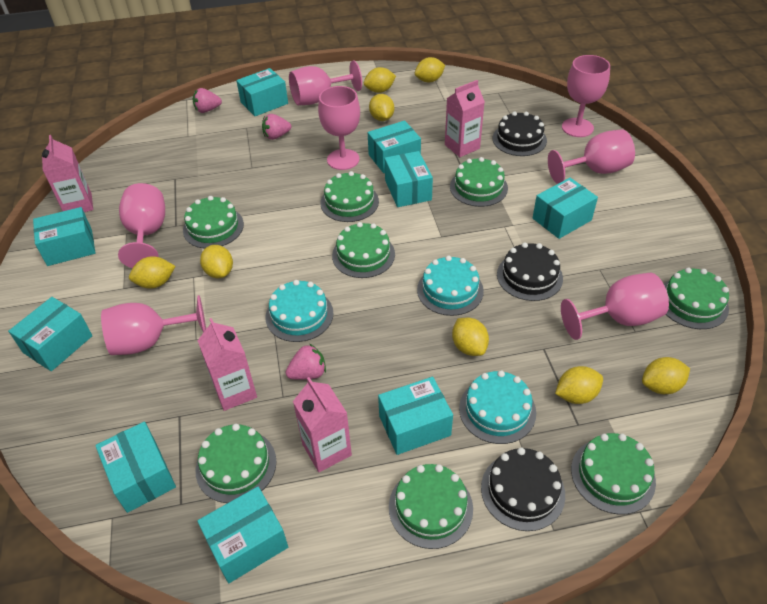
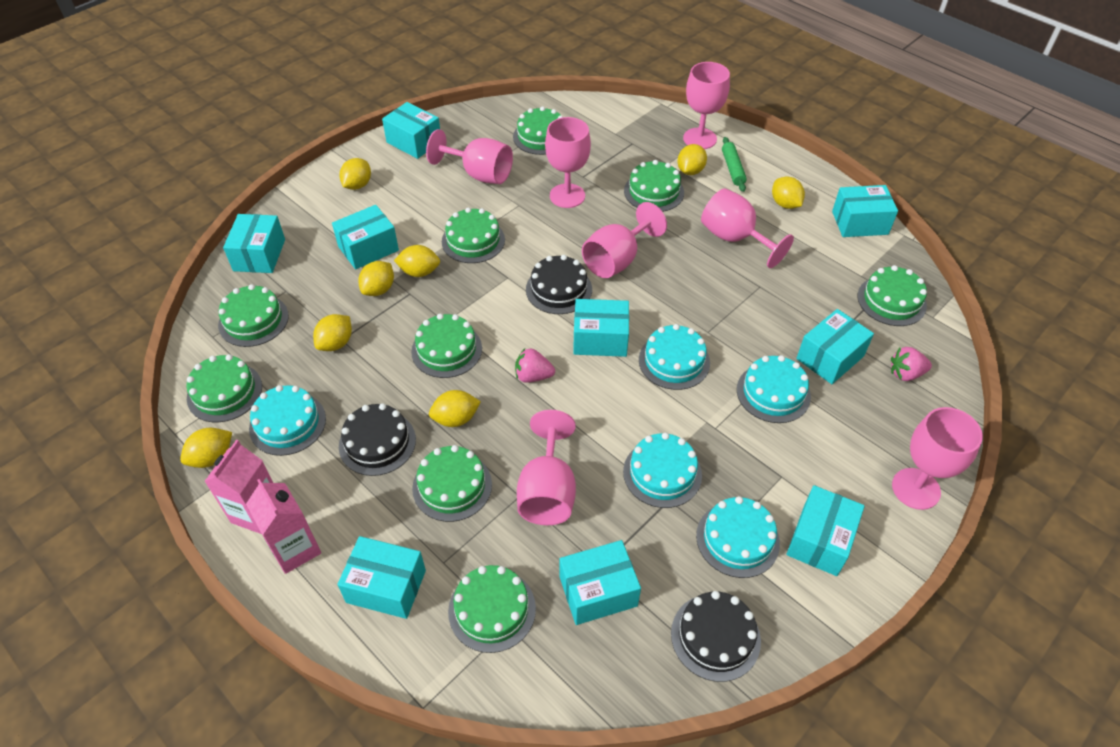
green cake: [183,196,244,248] [196,424,277,503] [320,171,379,222] [332,222,395,278] [389,464,473,549] [450,157,508,207] [571,433,656,514] [664,268,729,329] = 8 -> [186,354,262,422] [218,284,289,347] [411,314,482,378] [412,445,492,522] [442,208,505,263] [448,565,536,653] [513,106,563,155] [624,160,684,212] [858,265,927,326] = 9
green rolling pin: none = 0 -> [722,137,747,192] = 1
pink carton: [42,135,93,212] [197,318,257,411] [293,377,352,472] [445,80,485,157] = 4 -> [204,440,273,534] [246,479,321,574] = 2
pink strawberry: [193,88,222,113] [262,114,291,140] [286,344,326,380] = 3 -> [515,348,555,383] [891,347,932,381] = 2
turquoise cake: [265,280,334,342] [417,256,484,316] [459,370,536,444] = 3 -> [249,385,326,456] [623,432,702,508] [639,324,710,390] [696,496,780,578] [737,355,811,423] = 5

